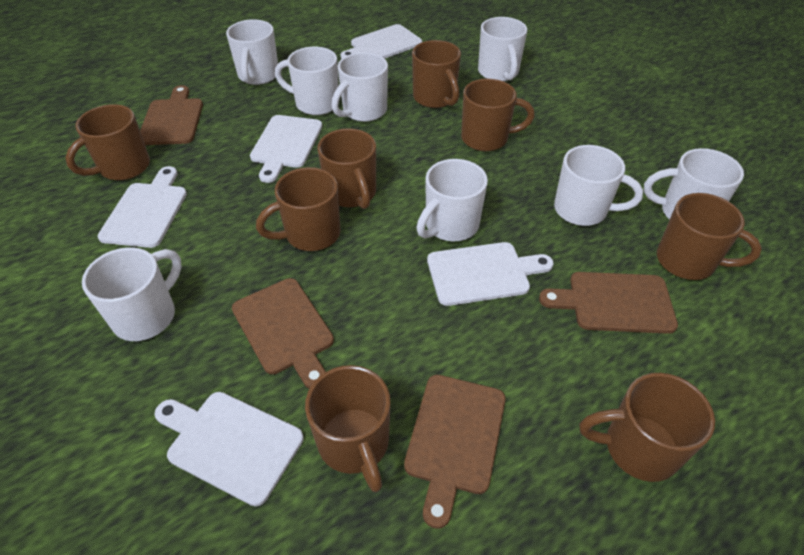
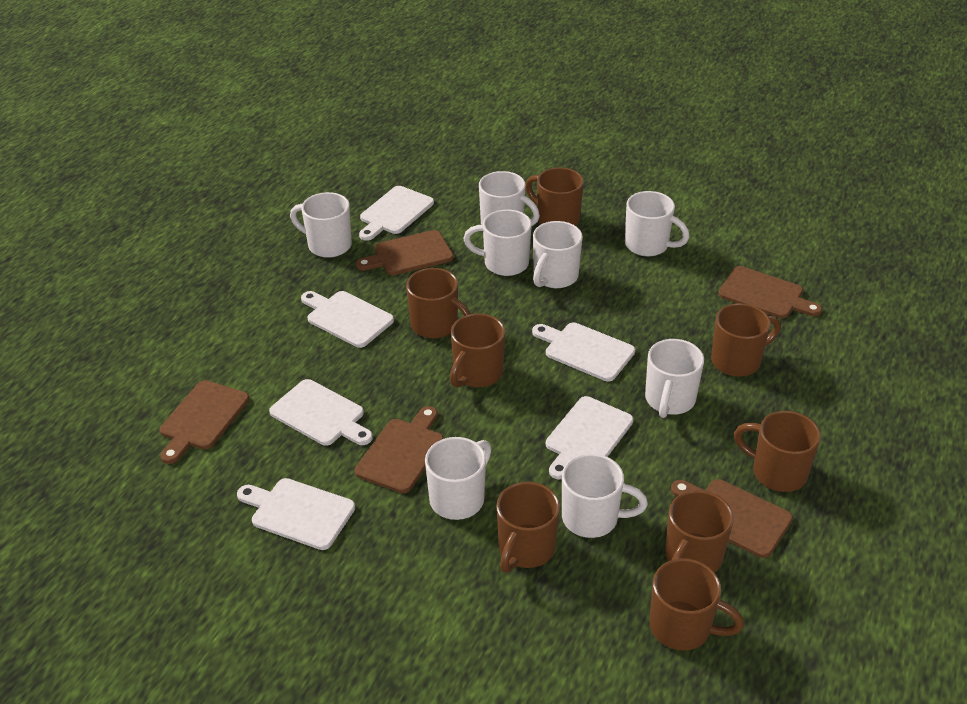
brown cutting board: [140,85,203,145] [232,278,334,389] [404,375,506,529] [539,272,678,334] = 4 -> [160,380,249,464] [355,406,443,493] [356,230,454,275] [671,479,793,558] [718,266,822,318] = 5
white cutting board: [98,166,187,248] [154,392,304,506] [250,115,322,183] [341,24,422,59] [427,242,554,306] = 5 -> [237,478,355,550] [269,379,373,446] [301,291,394,348] [359,186,434,241] [532,323,635,382] [546,396,633,479] = 6

